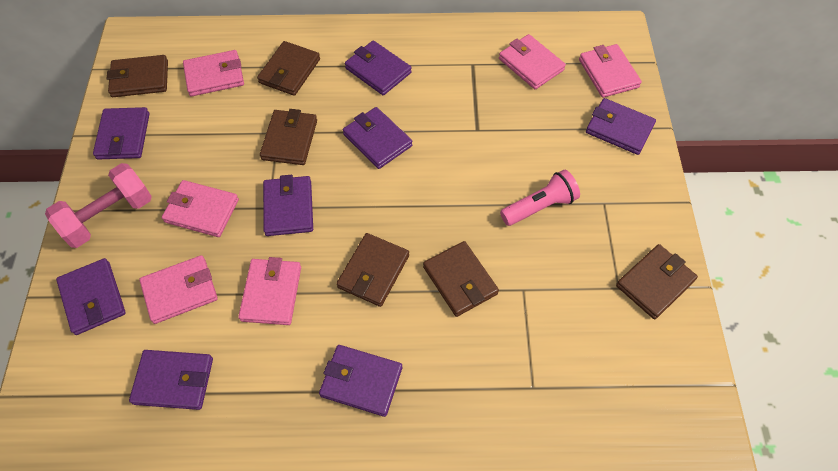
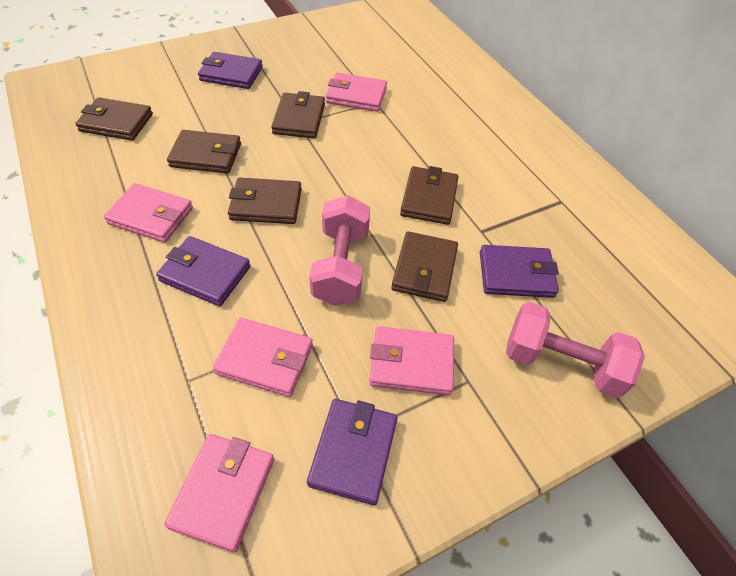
pink dumbbell: [45,163,152,248] = 1 -> [309,195,370,306] [506,302,645,398] = 2
pink flashlight: [500,170,580,226] = 1 -> none = 0
pink wallet: [139,255,218,324] [162,180,239,237] [183,50,244,96] [238,257,301,325] [499,34,566,89] [579,44,642,98] = 6 -> [104,183,193,243] [164,434,274,552] [213,318,313,397] [326,72,387,112] [369,326,454,395] = 5
purple wallet: [56,258,126,335] [93,107,150,160] [129,350,213,410] [263,175,313,236] [319,345,402,417] [343,107,412,169] [345,40,412,95] [586,98,656,155] = 8 -> [156,236,251,306] [198,52,263,89] [307,399,397,505] [480,245,559,298] = 4

